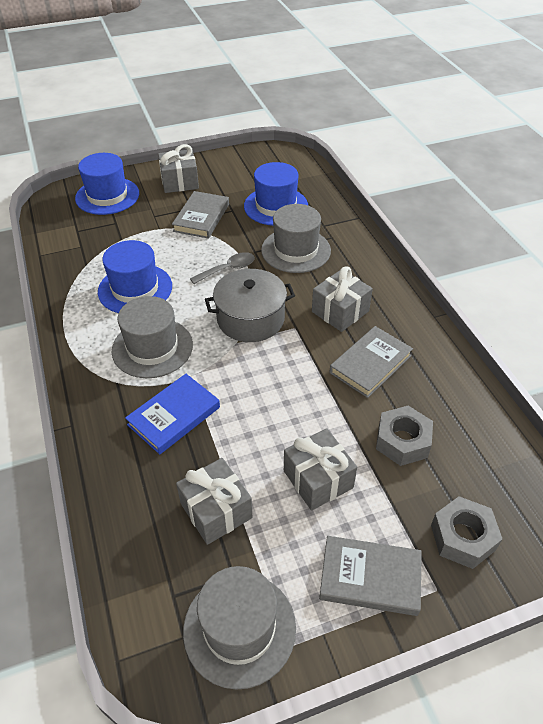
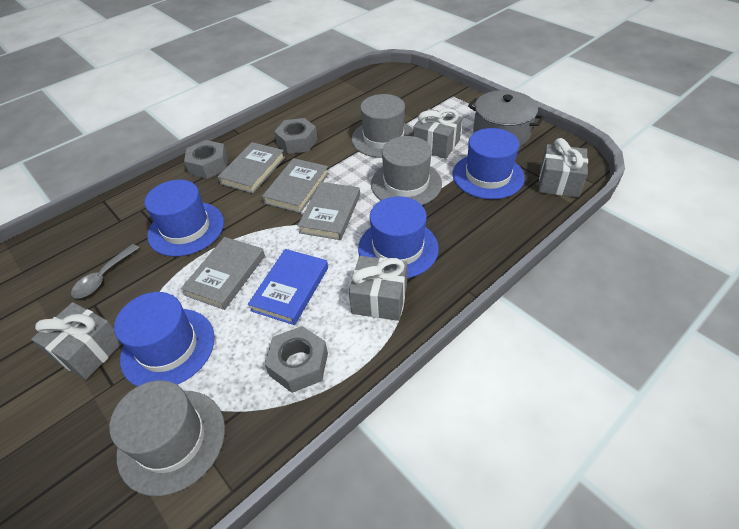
blue hat: [75,153,139,215] [98,240,172,313] [244,162,308,226] = 3 -> [114,292,215,387] [145,180,224,256] [358,196,439,278] [453,128,525,199] = 4
grey book: [172,191,229,239] [319,536,422,616] [329,326,413,398] = 3 -> [181,237,265,310] [218,142,285,194] [262,158,329,213] [298,182,360,240] = 4
grey nut: [376,406,433,466] [431,496,502,569] = 2 -> [184,140,228,179] [265,326,328,393] [274,118,318,154] = 3

